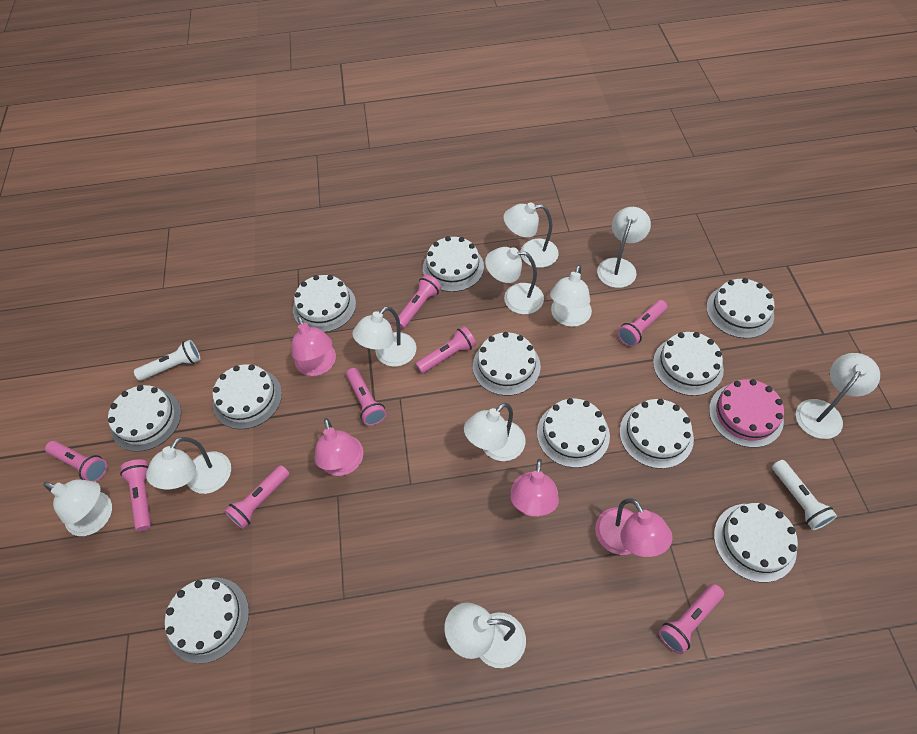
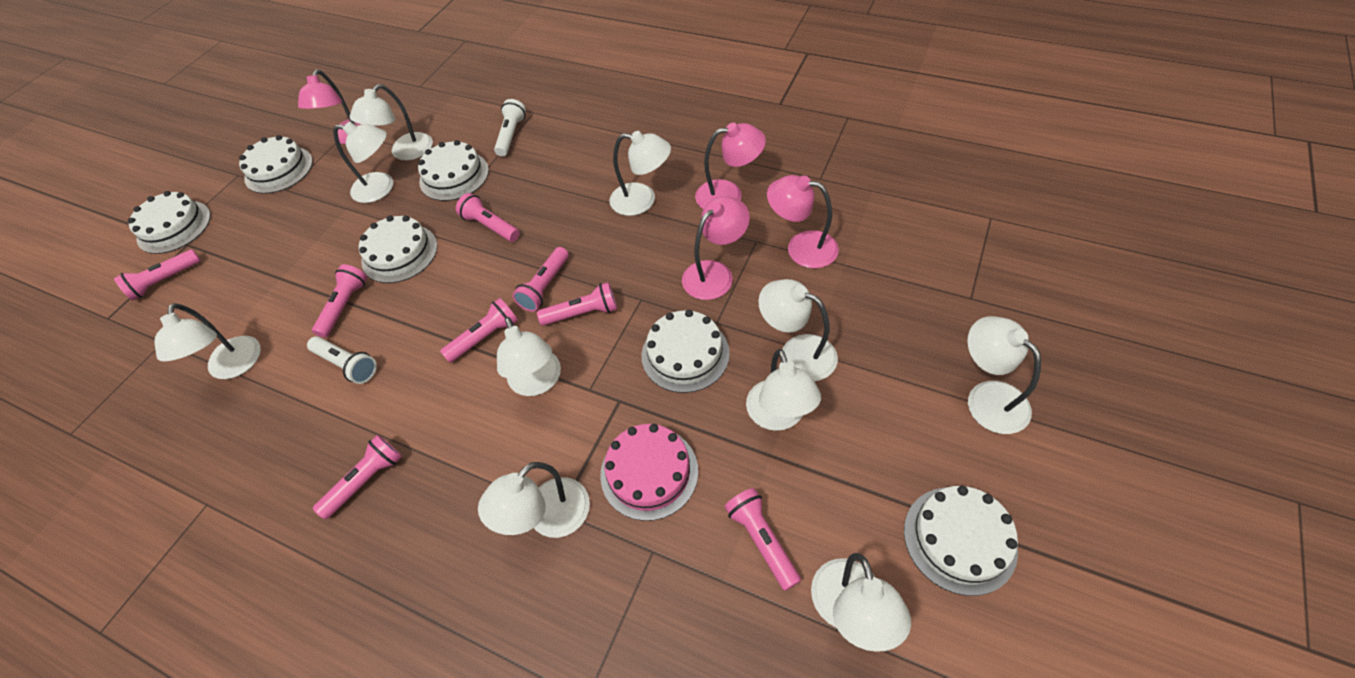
white cake: [108,385,181,452] [165,577,249,664] [213,364,282,429] [293,275,356,332] [423,236,484,292] [473,332,541,396] [537,398,610,468] [619,399,694,469] [653,332,724,396] [706,278,775,338] [714,503,798,582] = 11 -> [128,191,211,254] [239,135,313,194] [359,216,438,283] [418,140,489,201] [641,310,730,393] [904,486,1018,596] = 6

